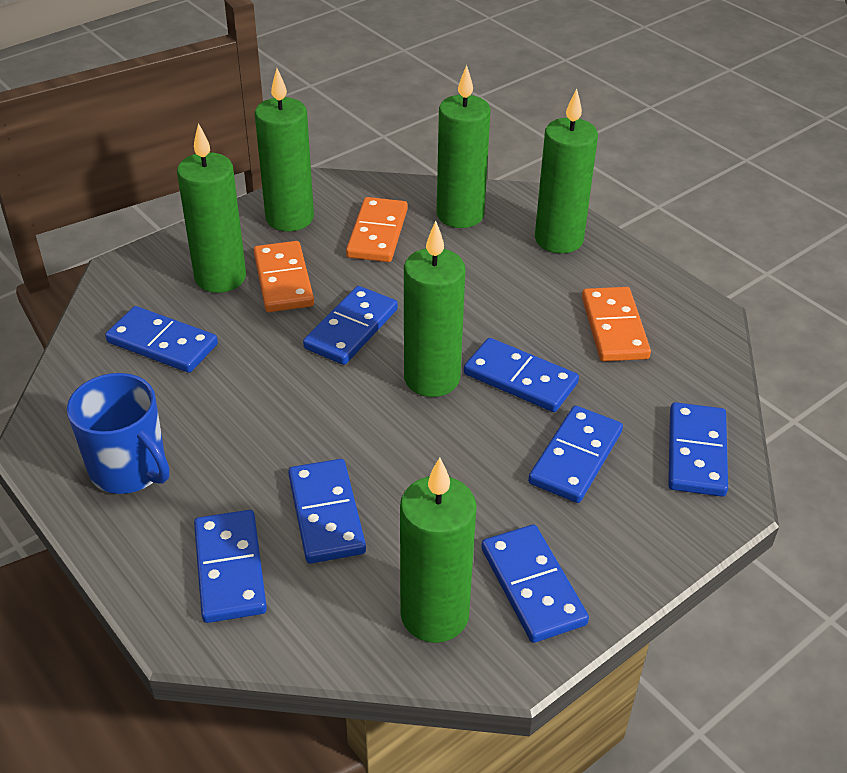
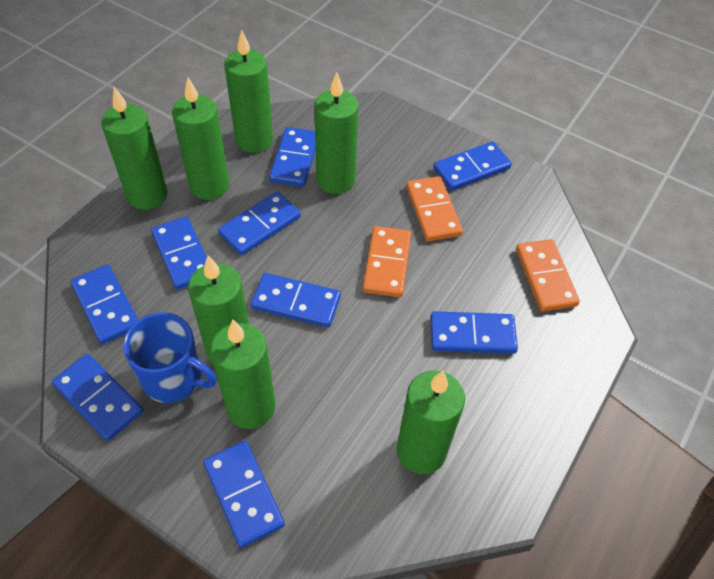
blue domino: [105,306,218,373] [194,510,267,623] [288,459,366,564] [303,286,398,365] [464,338,579,412] [481,525,589,643] [528,406,623,503] [668,402,728,497] = 8 -> [52,354,143,441] [70,265,138,344] [151,216,207,290] [203,441,285,548] [218,192,301,256] [251,273,341,328] [269,127,316,187] [430,311,518,354] [433,141,512,191] = 9
green candle: [177,123,246,293] [255,68,314,232] [400,457,477,643] [404,221,465,397] [436,65,490,228] [535,88,598,253] = 6 -> [101,87,168,210] [172,78,229,200] [188,255,249,365] [210,320,275,429] [224,30,273,153] [315,72,358,194] [397,370,465,474] = 7

